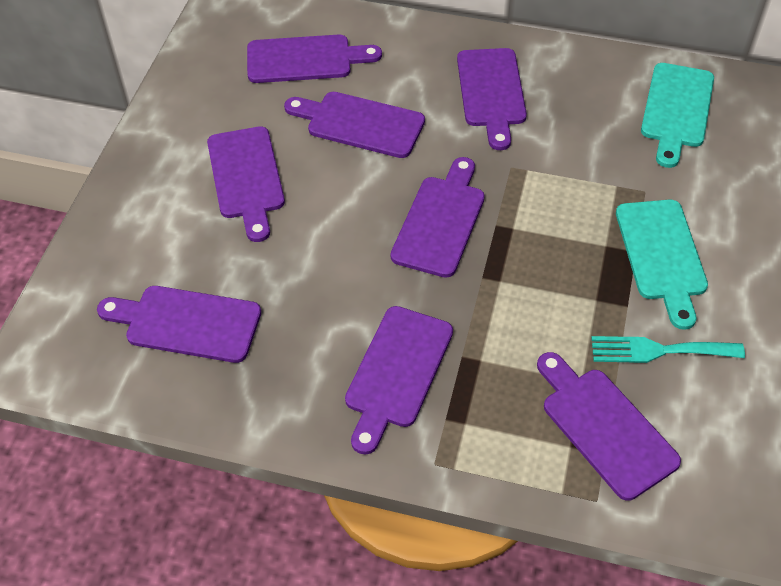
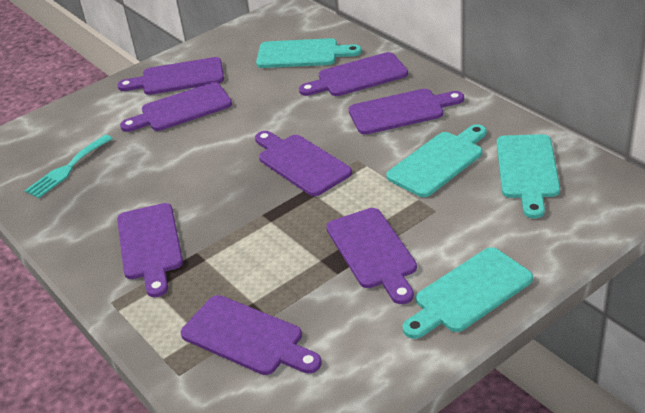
turquoise cutting board: [616,200,708,330] [641,63,714,168] = 2 -> [256,38,362,68] [386,124,487,197] [403,247,533,339] [497,134,560,219] = 4

